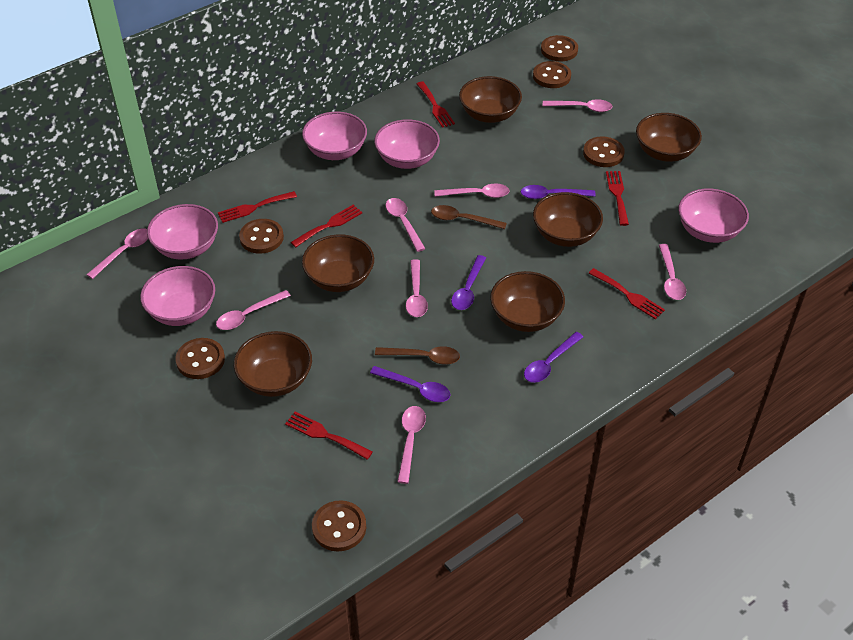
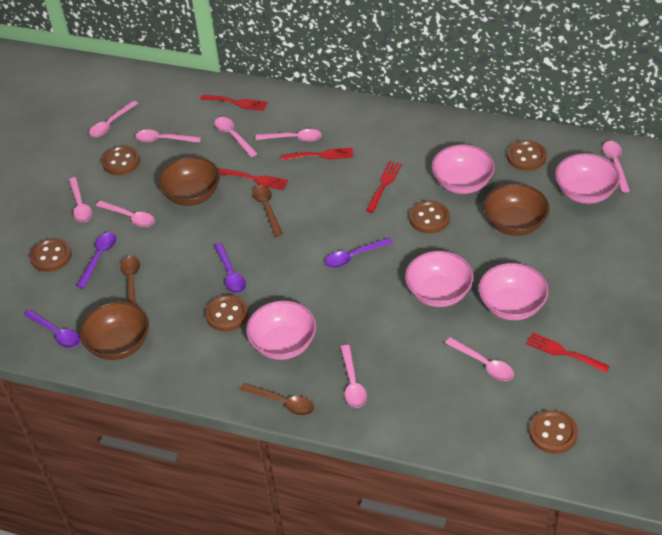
brown bowl: [234,331,312,397] [302,235,374,292] [459,76,522,123] [490,271,565,332] [533,192,603,247] [636,113,702,162] = 6 -> [80,301,149,360] [158,157,220,206] [484,184,550,236] = 3
brown spoon: [375,346,460,365] [431,205,507,229] = 2 -> [120,256,140,305] [240,383,314,415] [252,185,283,237] = 3
pink spoon: [86,229,148,279] [216,290,291,330] [386,198,425,252] [397,406,426,484] [406,259,428,317] [435,183,510,198] [543,99,613,112] [659,244,686,300] = 8 -> [69,177,92,222] [89,101,138,137] [96,200,155,227] [135,130,201,143] [214,117,258,157] [255,129,322,142] [341,345,367,408] [445,337,514,381] [603,141,630,193] = 9
red fork: [218,191,297,223] [285,412,373,460] [291,205,362,247] [417,81,455,128] [588,268,665,319] [606,171,629,226] = 6 -> [200,95,268,111] [219,168,288,190] [282,148,353,160] [366,161,402,213] [526,332,609,373] = 5

